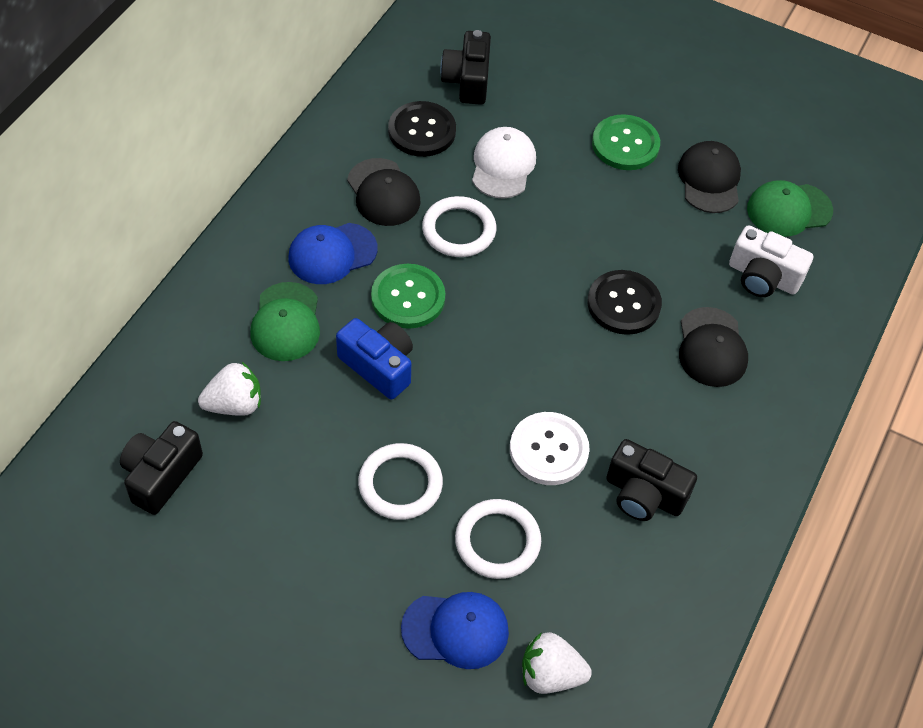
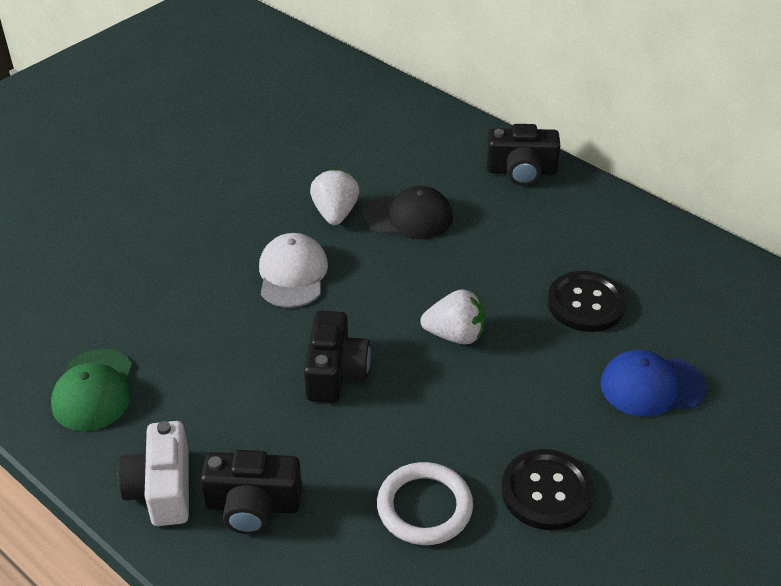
black cap: [347,158,420,226] [678,141,741,213] [679,307,748,387] = 3 -> [363,186,453,239] = 1
blue camera: [336,318,413,399] = 1 -> none = 0
blue cap: [288,223,377,284] [401,592,509,669] = 2 -> [600,350,707,417] = 1
green button: [371,264,445,329] [592,114,660,170] = 2 -> none = 0
green cap: [250,282,320,361] [747,180,833,237] = 2 -> [51,349,132,431] = 1
white button: [510,412,590,485] = 1 -> none = 0
white ring: [358,443,443,520] [422,196,496,257] [455,499,541,579] = 3 -> [377,462,473,545] = 1

